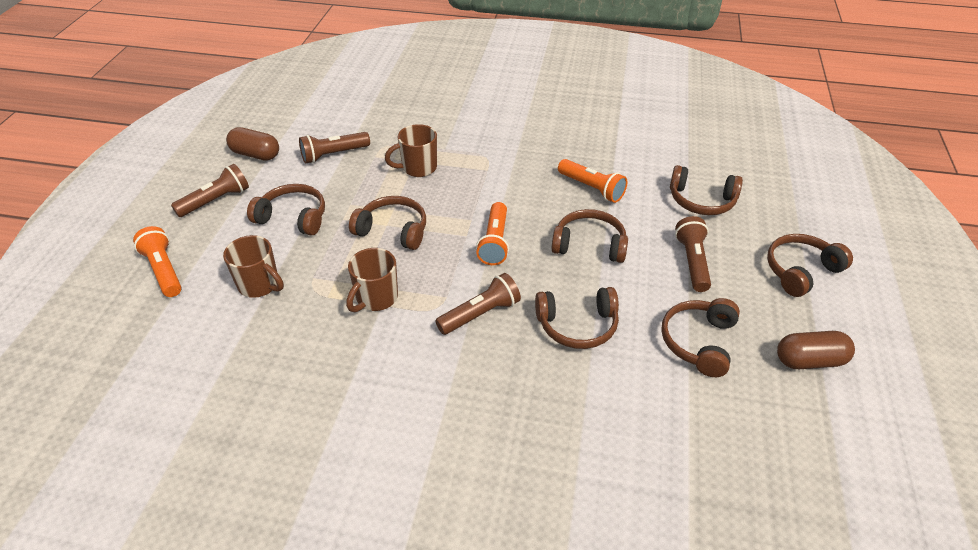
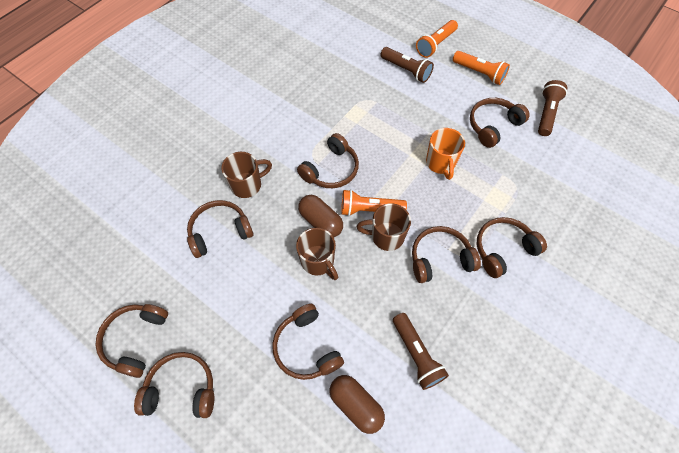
brown flashlight: [171,164,249,217] [299,132,370,164] [435,273,521,335] [675,216,711,292] = 4 -> [380,47,434,83] [393,313,449,390] [538,80,567,136] = 3
brown headphones: [247,184,325,235] [349,196,426,250] [535,287,619,349] [551,209,628,263] [661,298,740,377] [670,165,743,215] [767,234,853,297] = 7 -> [96,304,168,378] [134,352,214,418] [187,200,253,258] [272,304,344,380] [297,133,359,188] [412,226,481,283] [470,98,530,148] [477,217,547,278] = 8
orange mug: none = 0 -> [426,128,465,180] = 1

